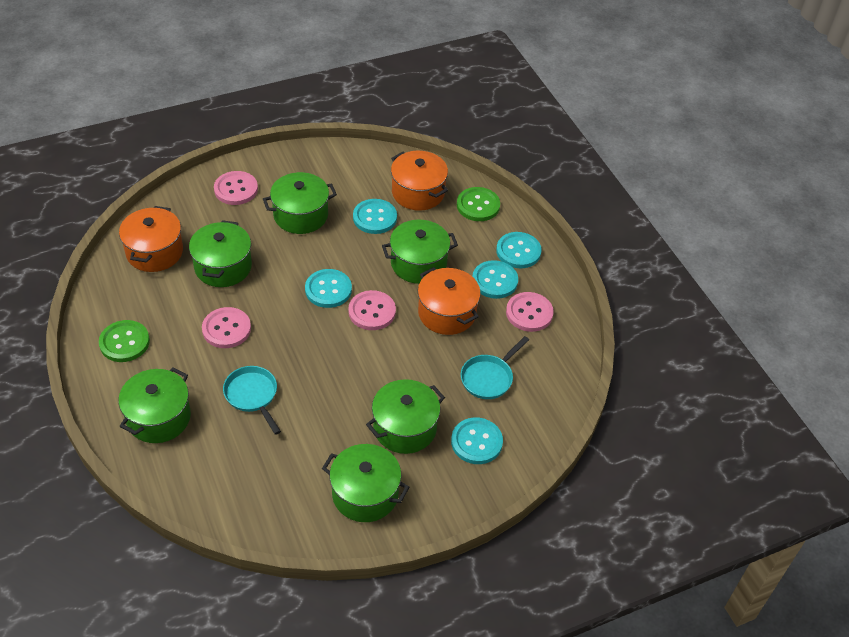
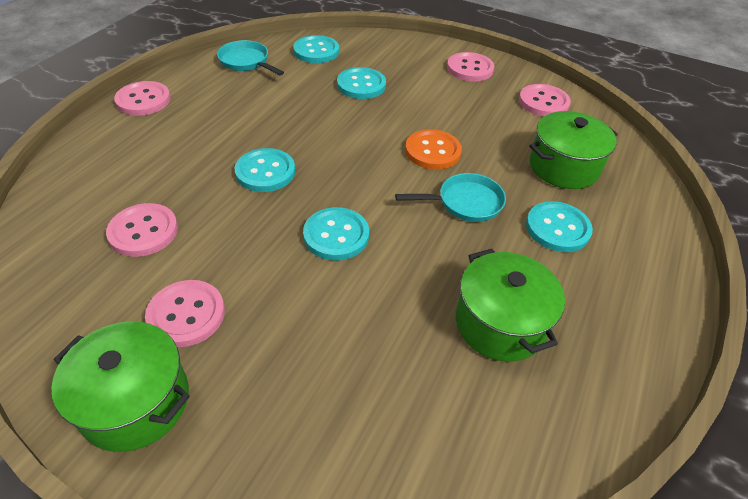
green button: [99,320,150,362] [457,187,500,221] = 2 -> none = 0
green pot: [119,367,191,443] [189,220,252,287] [263,172,337,234] [322,444,409,522] [366,379,445,454] [382,220,458,284] = 6 -> [51,322,190,452] [456,249,565,362] [529,111,618,189] = 3
orange button: none = 0 -> [405,129,462,170] = 1
orange pot: [119,206,183,272] [391,151,448,211] [418,267,481,335] = 3 -> none = 0
pink button: [202,307,251,348] [214,171,258,205] [348,290,396,330] [506,292,554,332] = 4 -> [106,203,178,257] [114,81,171,116] [145,280,225,347] [447,52,494,82] [519,84,571,117] = 5

